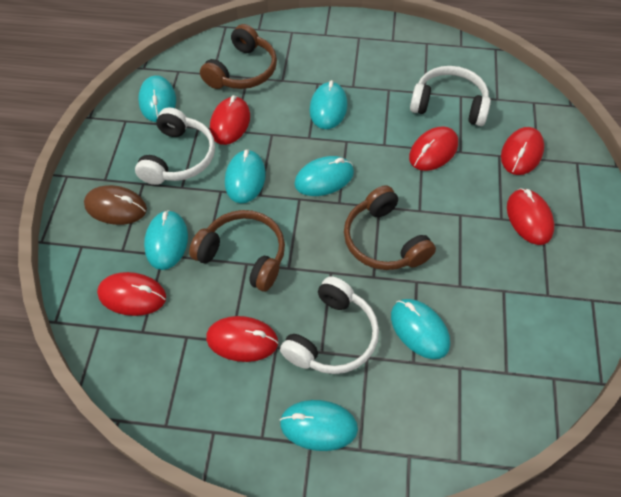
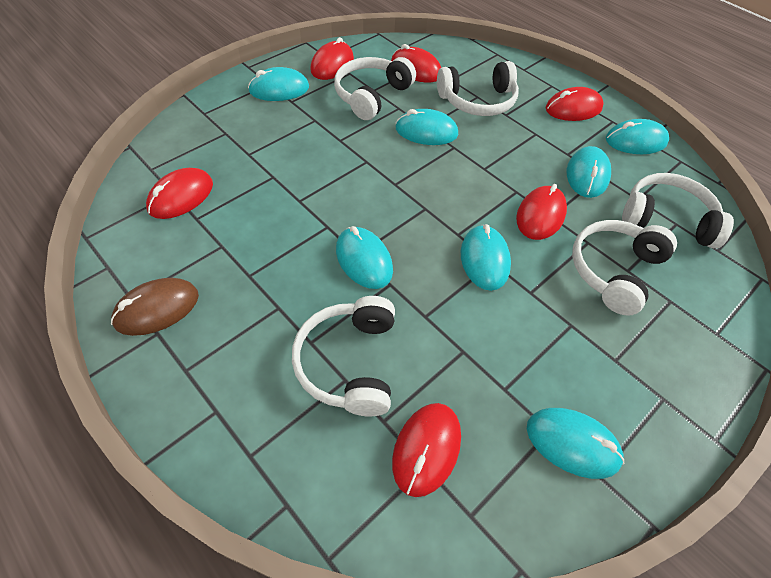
brown headphones: [189,210,285,291] [200,24,277,89] [344,185,436,270] = 3 -> none = 0
white headphones: [135,107,215,185] [280,276,379,374] [410,66,491,126] = 3 -> [292,296,395,416] [334,57,416,120] [437,61,519,116] [572,220,677,316] [622,173,734,248] = 5

